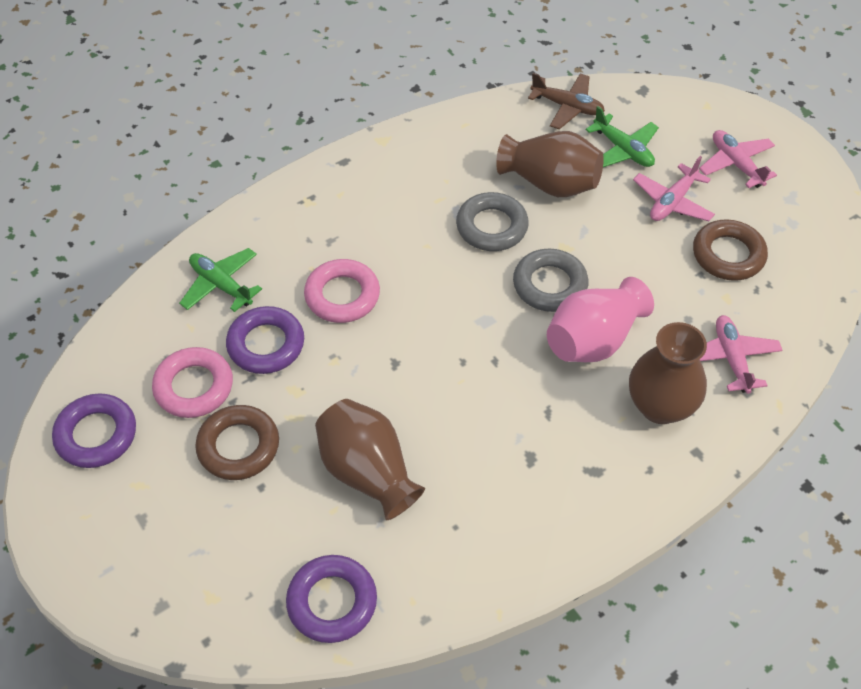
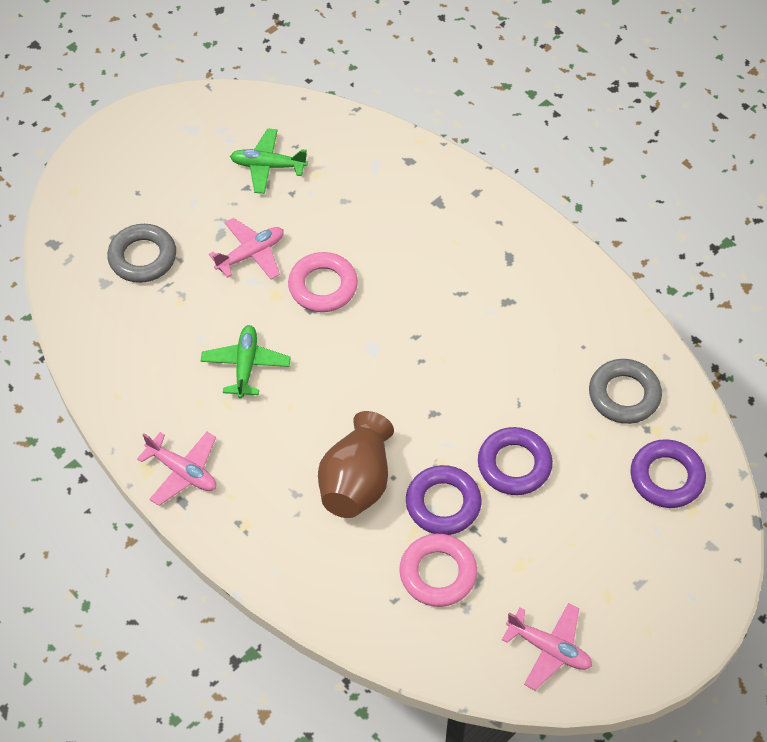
brown plane: [528,73,605,129] = 1 -> none = 0
brown ring: [195,405,279,480] [693,219,768,281] = 2 -> none = 0
brown vase: [315,399,425,520] [496,131,604,197] [629,322,707,424] = 3 -> [318,411,394,518] = 1
pink vase: [547,277,654,362] = 1 -> none = 0

